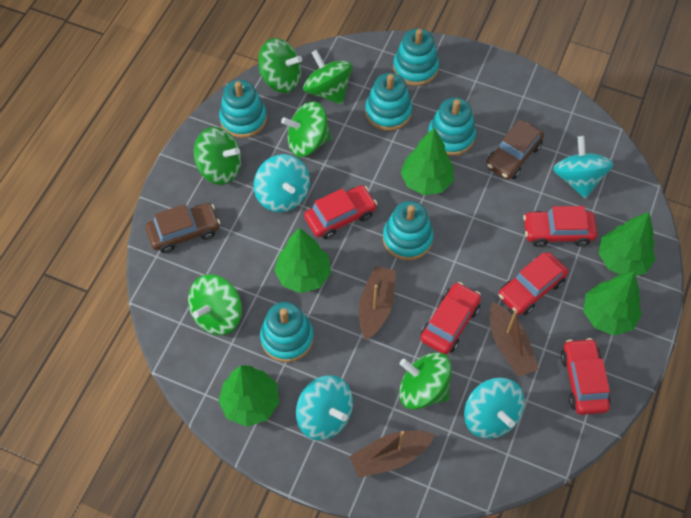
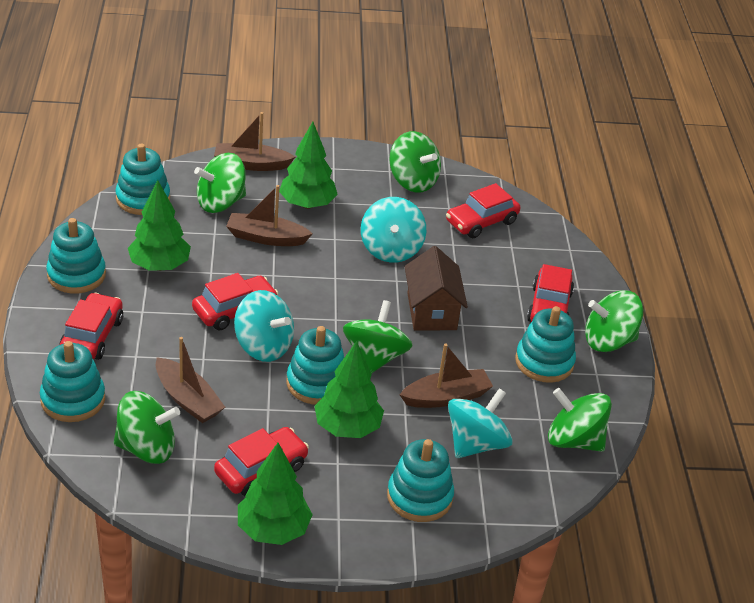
brown boat: [350,431,435,478] [359,266,396,340] [489,302,539,377] = 3 -> [156,337,225,423] [214,112,295,171] [226,185,313,246] [399,344,493,408] = 4
brown car: [145,203,220,253] [486,120,544,180] = 2 -> none = 0
brown house: none = 0 -> [405,246,468,330] = 1
green tree: [218,365,279,427] [274,228,331,293] [401,128,454,195] [583,271,642,336] [598,212,655,276] = 5 -> [128,180,191,271] [238,443,313,545] [279,122,338,209] [314,341,384,438] = 4
turquoise spinning top: [254,154,310,212] [296,375,353,441] [464,377,525,439] [553,136,613,199] = 4 -> [234,290,294,362] [361,197,426,263] [448,388,513,458] = 3

